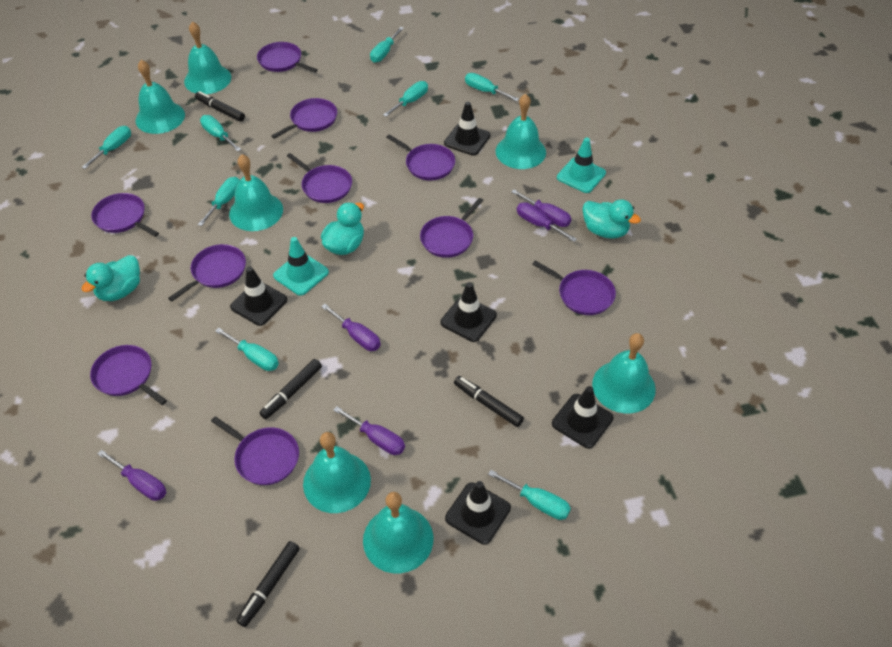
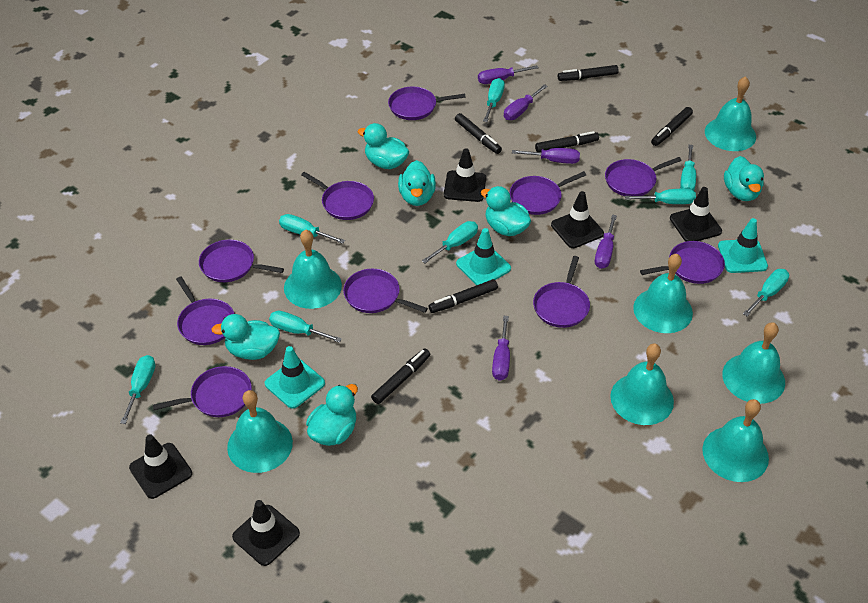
black marker: [195,91,245,122] [236,541,300,627] [259,359,322,419] [454,376,524,427] = 4 -> [371,348,430,404] [428,279,498,313] [455,113,502,154] [535,131,599,152] [558,65,619,81] [651,107,693,146] = 6
turquoise duck: [81,255,140,301] [321,202,364,255] [583,200,641,239] = 3 -> [211,314,280,360] [306,384,358,446] [358,123,409,169] [398,160,436,206] [481,186,531,236] [724,156,764,201] = 6
turquoise traffic cone: [273,237,329,296] [557,137,606,193] = 2 -> [265,346,325,409] [456,228,511,285] [718,218,768,273] = 3

